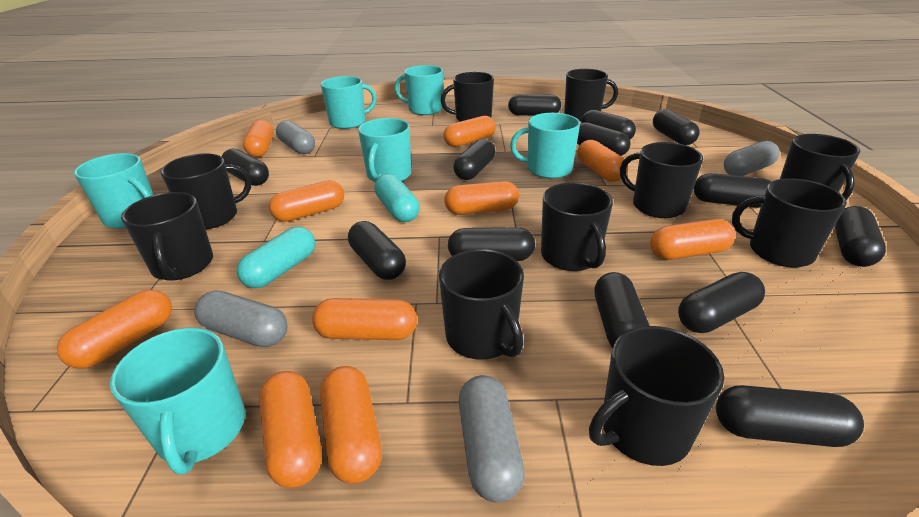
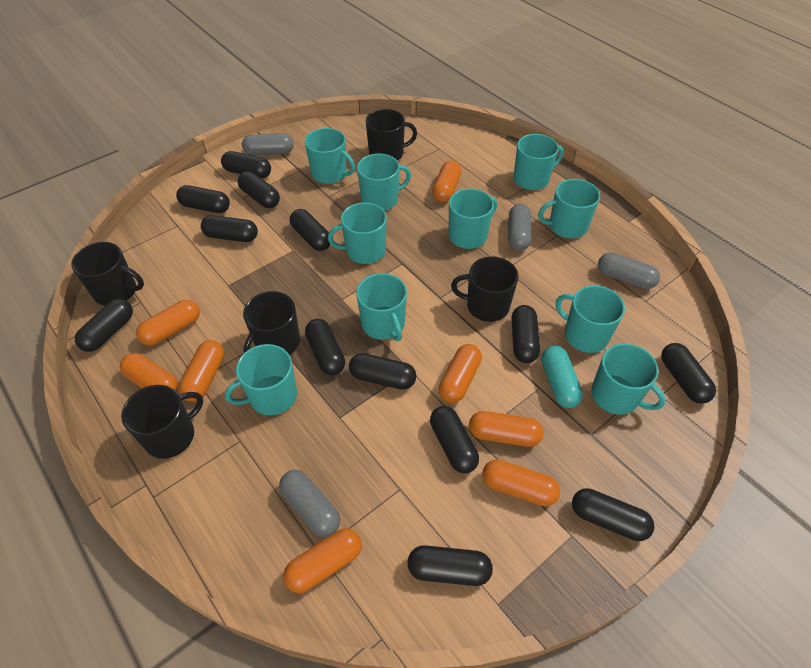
black mug: [121,192,213,280] [161,153,251,229] [439,249,524,360] [441,72,494,122] [541,183,613,271] [564,69,618,121] [589,326,724,466] [620,142,703,218] [732,178,847,267] [780,134,860,200] = 10 -> [71,242,144,306] [121,385,203,459] [243,291,300,355] [366,109,417,161] [451,256,519,322] = 5
orange capsule: [57,290,172,369] [243,120,274,157] [259,371,322,488] [269,180,344,222] [312,298,417,340] [320,366,382,484] [443,116,496,147] [444,181,519,215] [577,140,628,182] [650,219,735,260] = 10 -> [120,353,179,392] [136,300,200,346] [179,340,224,402] [283,528,362,593] [432,160,461,203] [439,344,482,403] [469,411,543,447] [482,459,560,506] = 8
turquoise capsule: [236,227,315,288] [374,174,420,222] = 2 -> [541,345,583,408] = 1
turquoise mug: [74,153,153,229] [110,328,245,475] [321,76,377,129] [358,118,411,182] [394,65,443,115] [510,113,580,179] = 6 -> [225,344,297,416] [305,128,355,184] [328,202,387,264] [356,273,407,341] [357,153,411,211] [448,188,497,249] [514,134,563,190] [538,179,600,239] [556,285,625,353] [591,343,666,415] = 10

